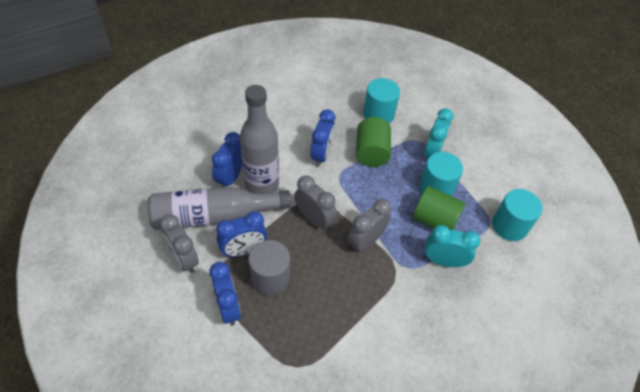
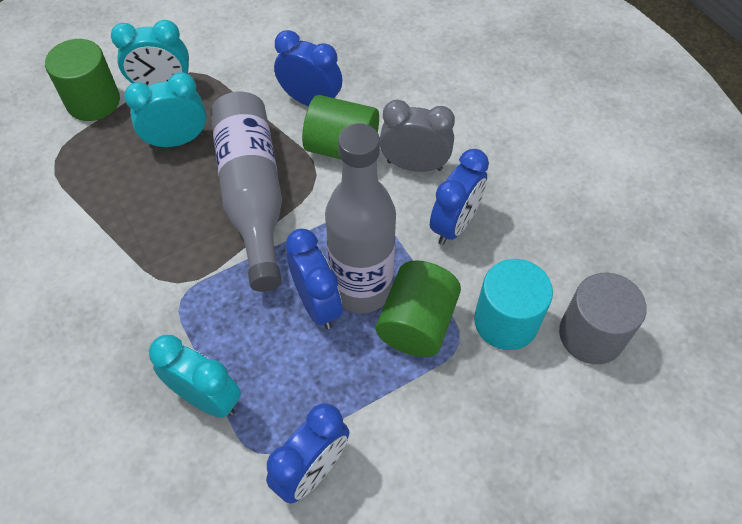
green cylinder: [356,117,391,167] [413,186,466,230] = 2 -> [45,39,120,121] [302,95,379,159] [376,260,461,357] = 3
grey clock: [159,214,199,273] [294,176,337,230] [348,199,391,252] = 3 -> [380,100,455,172] = 1
turquoise clock: [424,108,454,158] [425,225,480,267] = 2 -> [111,20,189,86] [124,72,206,148] [149,335,241,418] = 3
turquoise cylinder: [363,78,400,123] [419,152,463,196] [492,189,542,241] = 3 -> [474,259,553,350] = 1

